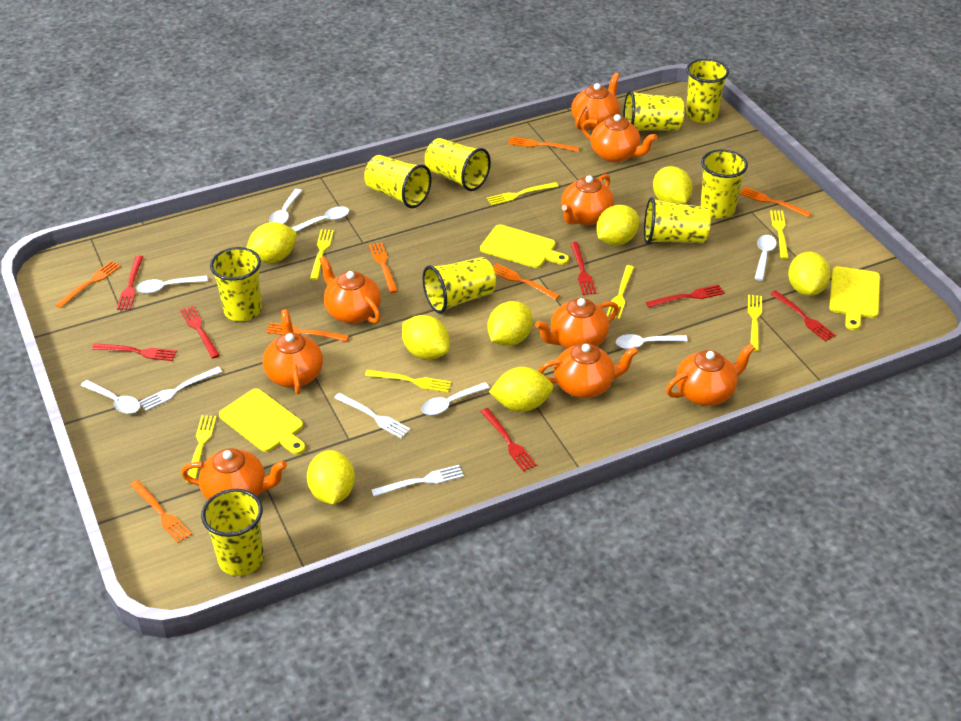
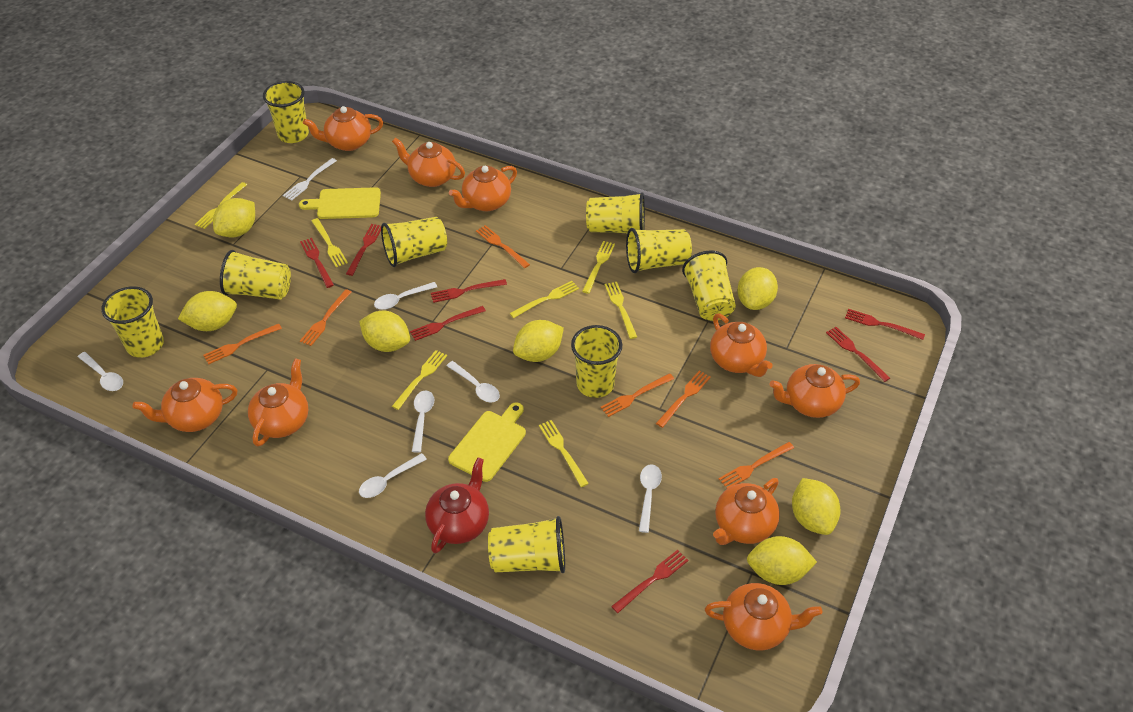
orange fork: [55,261,121,308] [130,480,192,543] [266,322,349,342] [369,242,398,293] [493,263,560,300] [508,137,580,152] [739,187,812,218] = 7 -> [203,324,282,364] [300,289,352,346] [476,225,530,268] [600,373,674,417] [656,370,711,428] [719,442,794,489] = 6
red teapot: none = 0 -> [425,458,489,553] = 1
white fork: [139,367,222,411] [334,393,410,438] [371,465,464,497] = 3 -> [283,158,337,201] = 1
white spoon: [81,380,140,414] [136,275,208,293] [269,189,302,224] [292,206,349,232] [421,382,490,415] [616,334,688,349] [754,235,776,281] = 7 -> [78,352,123,391] [359,453,427,498] [374,282,437,310] [412,390,434,453] [447,361,500,403] [639,464,662,533] = 6
yellow cutting board: [219,389,306,455] [480,224,569,268] [829,266,880,330] = 3 -> [299,187,381,219] [448,402,526,482] = 2
yellow lemon: [246,222,297,263] [307,450,355,504] [402,315,450,360] [488,301,533,346] [489,367,553,412] [596,205,639,245] [653,166,693,204] [788,252,831,296] = 8 -> [178,291,237,331] [213,198,255,238] [359,311,410,352] [513,320,564,362] [737,267,778,310] [747,536,817,585] [792,478,841,535] = 7

